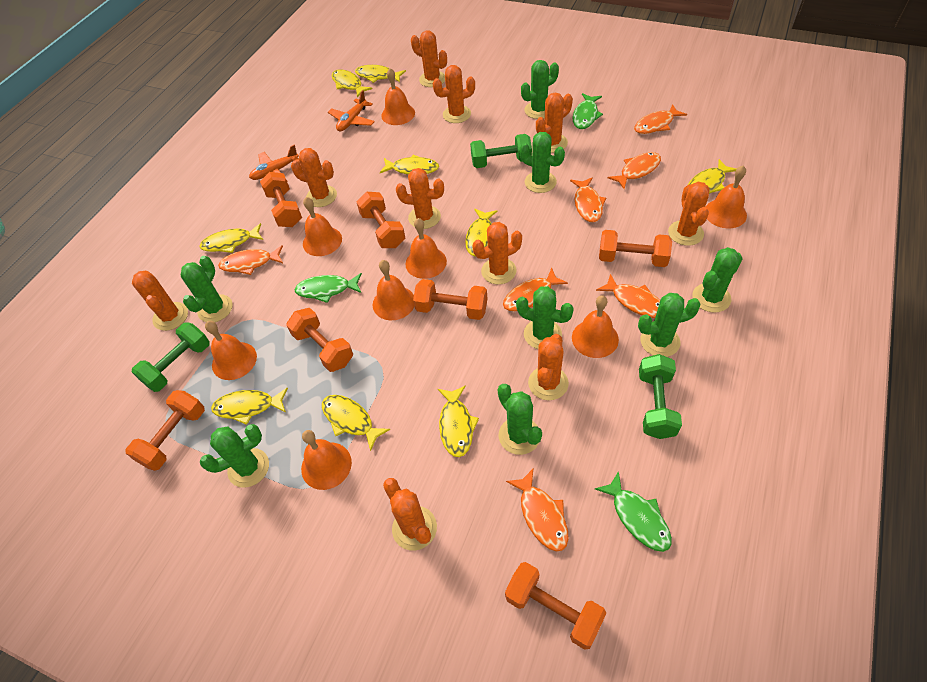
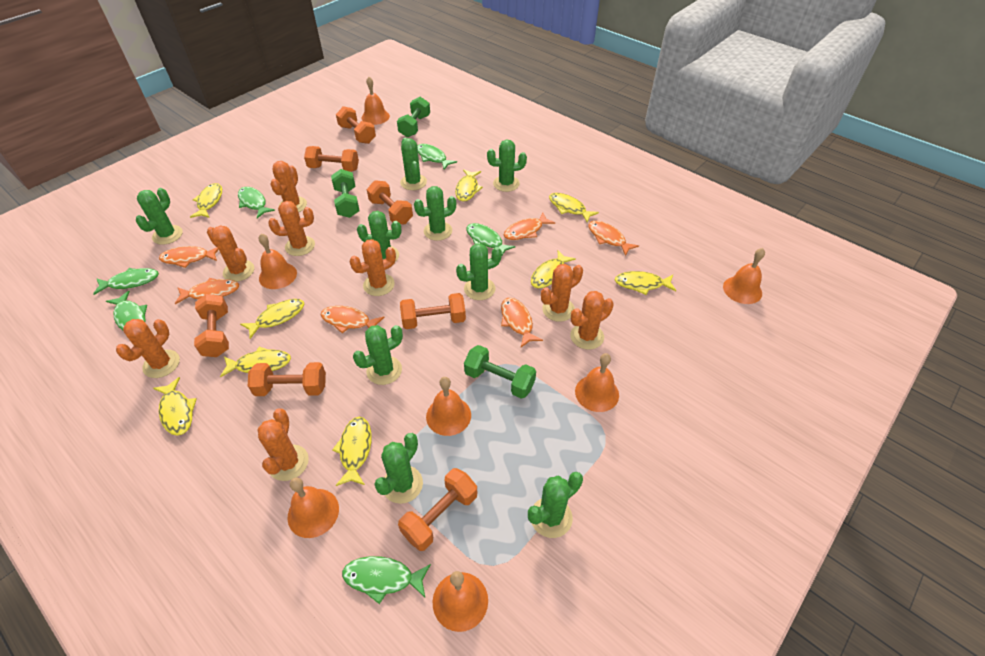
green cactus: [181,256,233,322] [200,424,269,488] [498,384,542,455] [516,286,574,349] [519,132,565,193] [521,60,559,119] [638,293,701,357] [692,247,743,313] = 8 -> [136,188,183,245] [353,325,403,385] [357,211,401,262] [375,433,423,504] [400,138,427,190] [414,186,456,241] [456,244,502,300] [487,140,527,192] [528,472,583,538] = 9
green fish: [294,273,362,303] [573,93,603,129] [595,471,672,552] = 3 -> [93,268,159,295] [106,291,147,330] [238,187,275,218] [342,556,431,604] [417,144,457,169] [466,223,515,255] = 6
orange bell: [205,321,257,380] [301,430,352,490] [303,197,342,256] [373,260,414,320] [381,68,415,125] [405,218,447,279] [572,296,619,358] [706,166,747,228] = 8 -> [259,234,297,289] [288,478,339,538] [362,77,390,125] [426,377,471,436] [433,571,488,632] [575,353,619,412] [723,248,765,304] = 7
orange cactus: [132,271,188,331] [291,148,337,207] [383,478,437,551] [396,168,444,229] [411,30,447,87] [432,65,475,123] [472,222,522,284] [528,334,569,400] [536,93,573,153] [668,182,710,246] = 10 -> [116,319,180,378] [207,225,254,282] [257,408,309,481] [268,201,315,256] [270,161,307,212] [350,239,396,296] [541,264,583,322] [570,291,614,350] = 8
orange fish: [218,245,283,275] [503,268,568,311] [506,469,569,551] [570,177,606,222] [596,274,660,318] [608,152,661,189] [634,104,687,134] = 7 -> [159,246,219,268] [175,278,239,304] [321,306,384,333] [501,298,543,347] [504,213,555,240] [588,221,639,256] = 6
orange plane: [249,145,299,182] [328,90,375,132] = 2 -> none = 0

